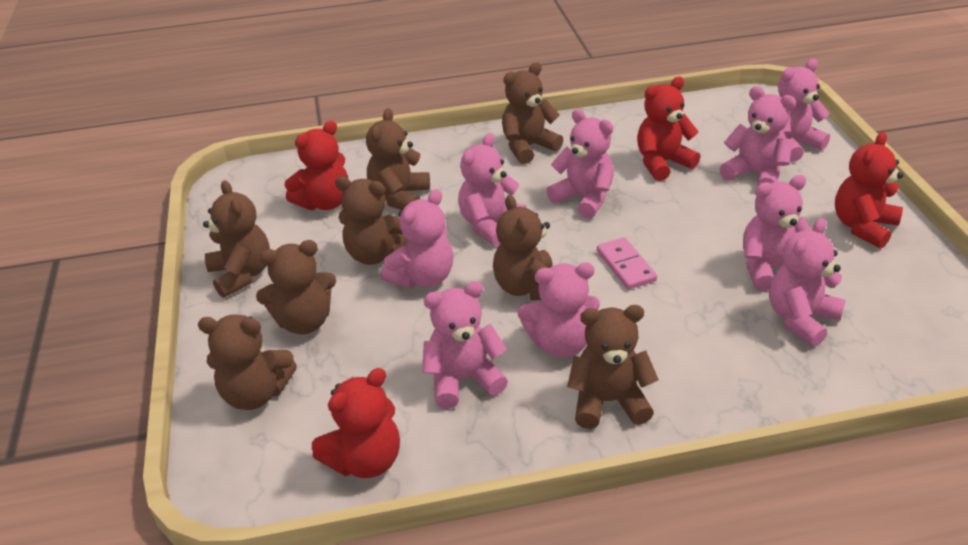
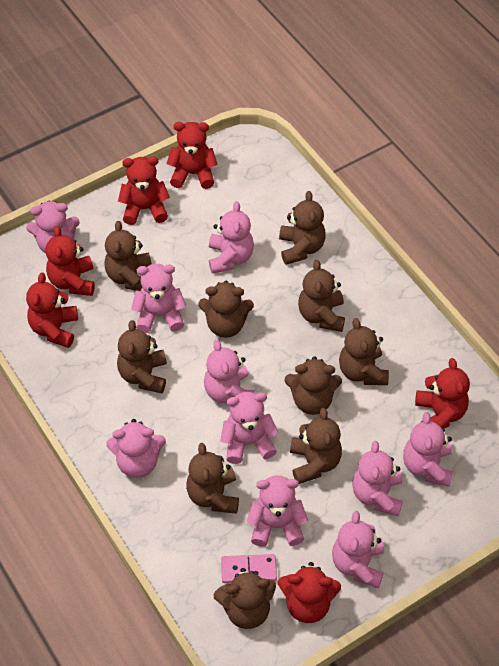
brown teddy bear: [198,314,297,410] [203,180,270,298] [256,240,336,334] [335,176,408,265] [366,108,430,210] [493,195,553,300] [502,62,563,164] [567,305,659,429] = 8 -> [104,221,152,291] [117,320,167,393] [186,443,239,514] [199,281,254,338] [214,568,276,629] [279,191,326,265] [285,356,342,415] [290,408,342,484] [298,260,345,332] [339,318,389,385] = 10
pink teddy bear: [381,189,453,289] [422,281,508,409] [458,133,526,246] [517,263,600,358] [546,109,614,218] [720,86,796,187] [743,175,811,291] [769,218,846,347] [778,59,830,162] = 9 -> [26,201,80,253] [107,419,166,478] [131,264,186,333] [204,340,255,403] [209,201,254,274] [220,392,279,464] [247,475,308,547] [332,511,384,588] [352,441,403,516] [403,412,453,487] = 10
red teddy bear: [285,121,348,210] [312,368,400,478] [637,77,700,181] [835,132,903,249] = 4 -> [26,273,78,348] [45,226,95,296] [118,156,170,225] [166,122,218,189] [278,562,341,623] [415,358,470,428] = 6

